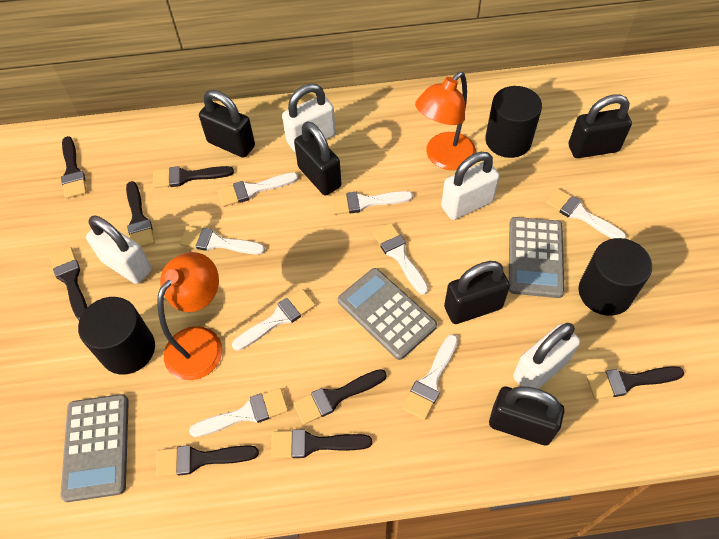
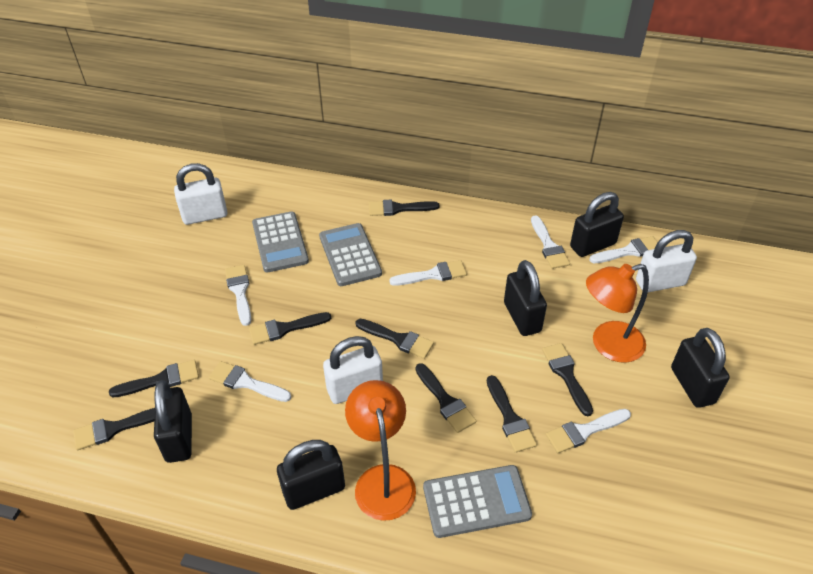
black cylinder: [78,297,155,374] [485,86,542,158] [578,238,652,316] = 3 -> none = 0
white brush: [180,226,265,255] [189,388,288,437] [217,172,299,207] [232,289,316,351] [330,191,413,215] [372,223,429,295] [402,334,458,420] [545,188,626,239] = 8 -> [209,361,291,402] [225,265,251,326] [389,260,467,286] [531,215,570,269] [546,409,631,453] [589,236,658,263] = 6
white padlock: [86,216,152,284] [282,84,336,152] [441,152,500,220] [513,323,580,389] = 4 -> [174,163,227,225] [323,336,383,404] [636,230,697,292] = 3

